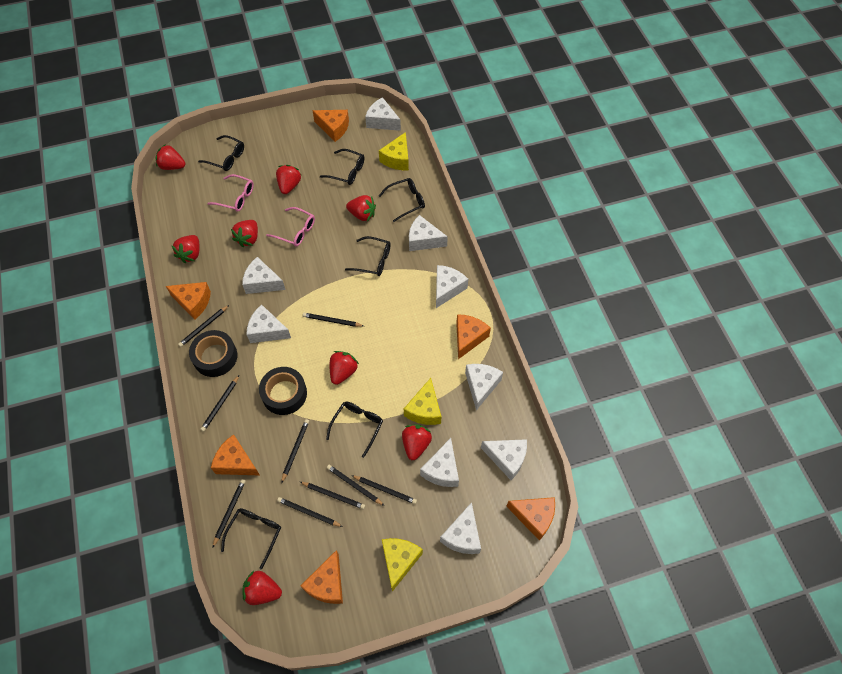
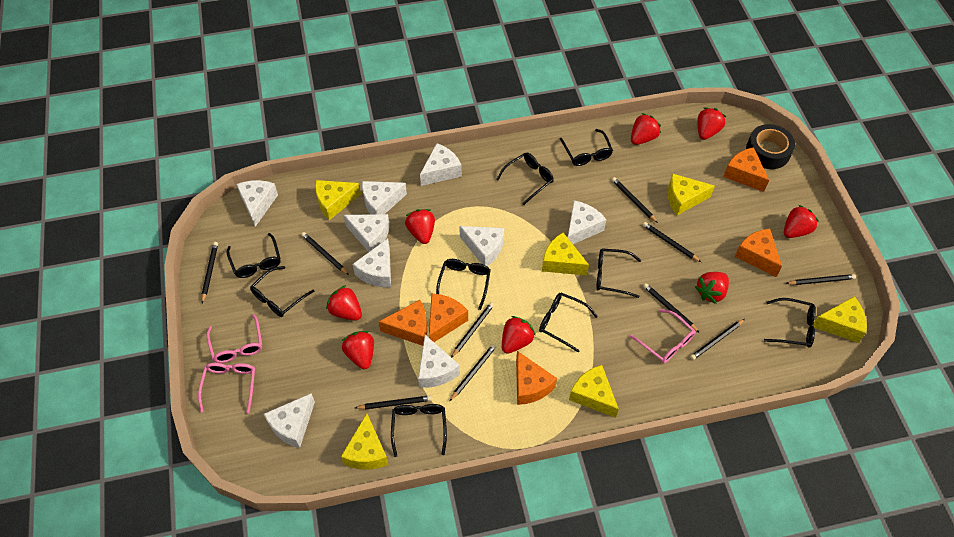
black glasses: [198,135,244,171] [221,508,281,569] [320,149,365,185] [326,402,383,458] [345,236,391,276] [379,178,425,222] = 6 -> [227,233,281,278] [250,266,314,317] [391,404,447,457] [436,259,491,310] [496,153,554,205] [539,293,598,352] [560,129,613,166] [596,248,641,298] [764,298,816,348] = 9
black pencil: [178,305,229,347] [200,375,239,432] [212,479,246,548] [277,497,343,527] [281,419,309,483] [300,482,365,509] [303,313,364,327] [327,465,385,506] [351,475,417,504] = 9 -> [202,242,218,303] [301,232,349,275] [355,395,432,410] [450,344,496,401] [451,302,494,358] [612,177,658,223] [643,222,701,262] [643,283,699,332] [690,319,745,360] [786,274,856,285] = 10
black tape: [189,330,237,377] [259,367,307,415] = 2 -> [746,124,795,169] = 1
orange cheese: [166,282,211,320] [211,434,260,475] [301,550,343,604] [312,110,349,142] [456,314,491,359] [506,497,555,541] = 6 -> [378,300,427,346] [429,294,468,342] [516,351,557,405] [723,147,769,192] [734,229,782,277] = 5
pink glasses: [207,174,254,212] [266,207,315,247] = 2 -> [198,363,255,413] [206,314,262,363] [630,309,695,363] = 3
yellow cheese: [379,132,409,170] [382,538,423,592] [404,378,441,425] = 3 -> [315,180,361,220] [341,414,389,470] [542,233,589,276] [569,365,619,418] [668,173,715,215] [814,296,867,343] = 6

